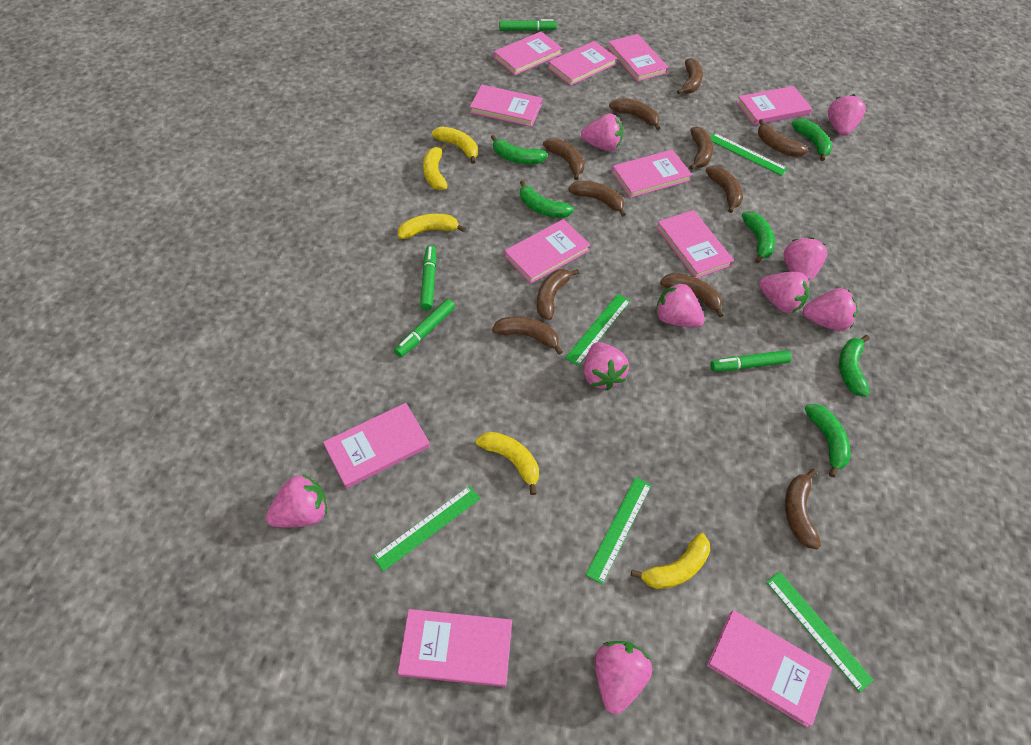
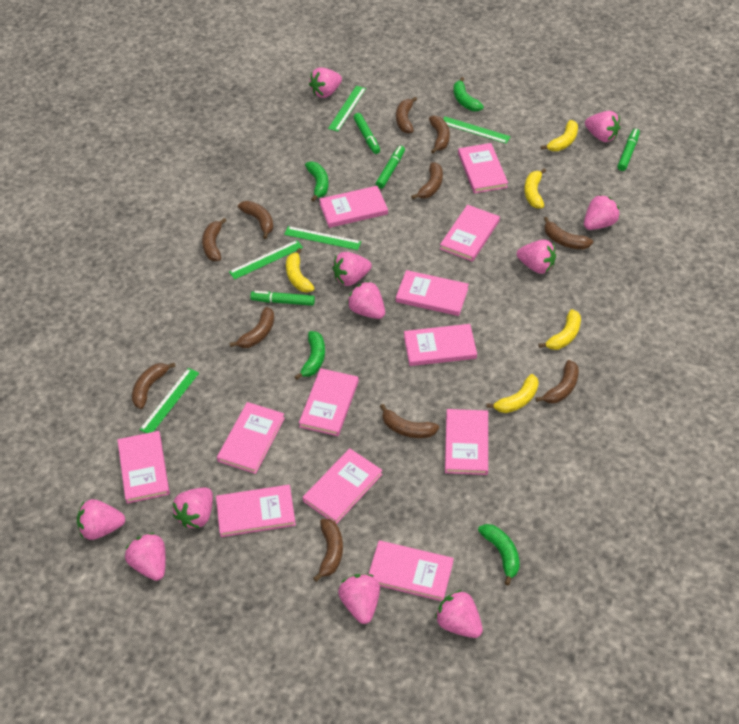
green banana: [491,135,548,164] [520,180,574,218] [742,211,775,263] [791,119,832,161] [804,404,851,477] [839,335,870,397] = 6 -> [294,331,325,380] [305,161,329,202] [453,77,484,111] [478,524,520,586] = 4
pink book: [323,403,430,489] [398,609,512,687] [470,85,543,127] [494,31,563,75] [504,219,590,284] [548,41,617,86] [607,34,669,82] [611,150,692,198] [656,210,734,278] [707,610,832,727] [737,86,812,125] = 11 -> [118,431,170,504] [216,485,296,537] [217,402,285,474] [299,368,359,436] [303,448,383,524] [319,186,388,228] [369,540,454,601] [396,270,469,316] [404,324,477,366] [440,205,500,262] [445,409,488,475] [458,143,508,193] = 12
pink strawberry: [266,474,327,527] [581,113,623,151] [584,342,629,391] [595,641,652,714] [655,282,705,328] [759,271,810,313] [783,237,827,282] [803,288,857,331] [828,94,866,136] = 9 -> [77,499,125,540] [125,533,166,581] [173,488,213,528] [309,68,342,98] [332,252,372,286] [338,574,380,624] [347,281,385,319] [435,590,483,638] [517,240,556,274] [584,195,620,230] [585,111,621,142] = 11

